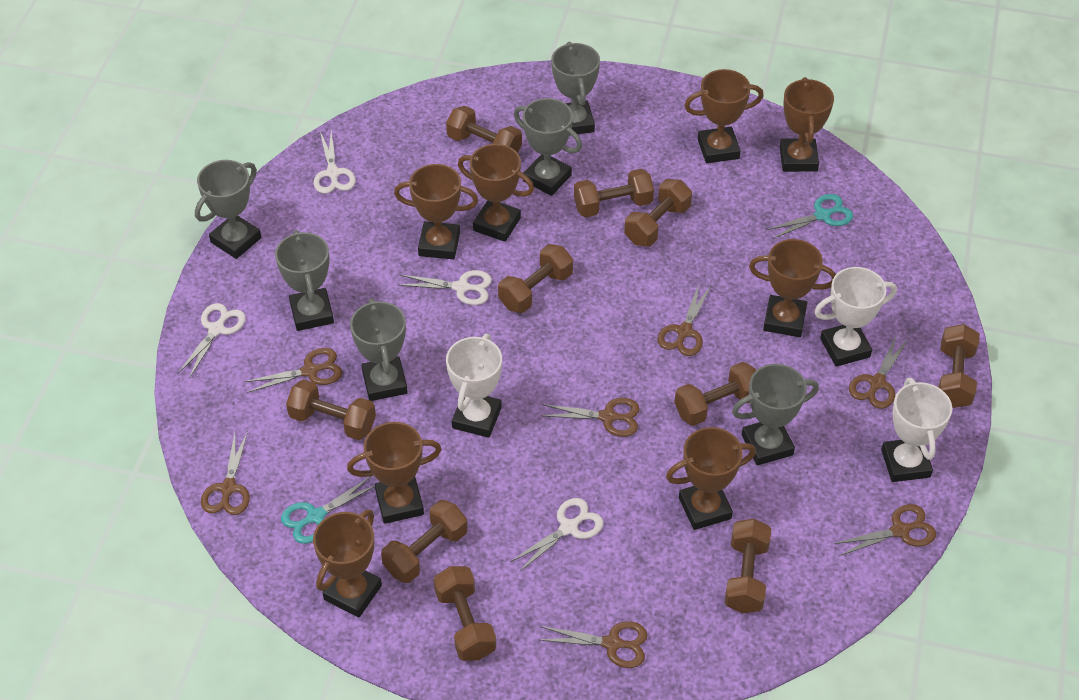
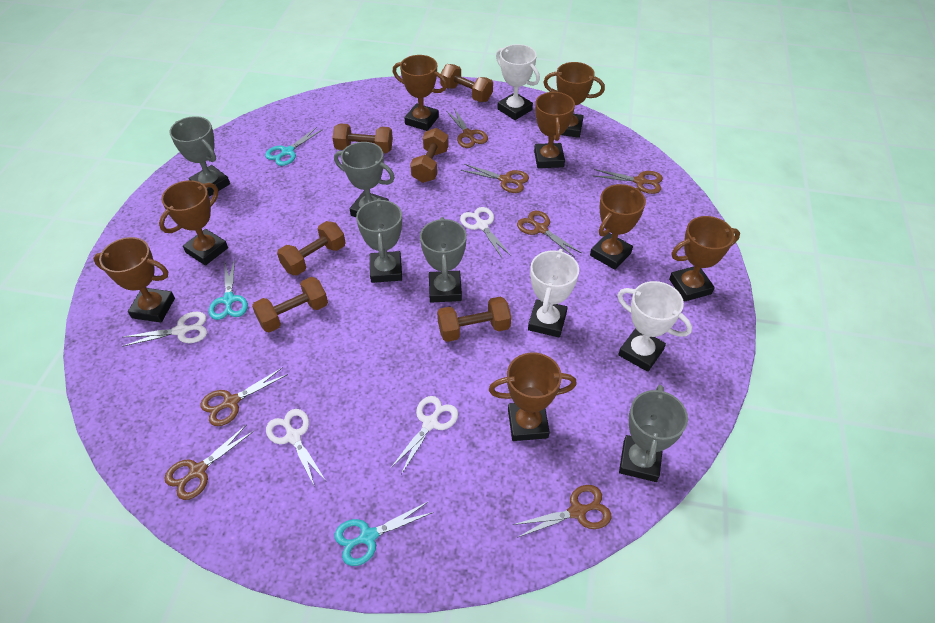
brown dumbbell: [286,379,376,440] [381,500,467,583] [434,566,496,661] [446,106,522,153] [498,244,573,313] [574,169,654,217] [624,179,692,246] [674,362,756,426] [725,519,771,613] [938,324,980,408] = 10 -> [252,277,328,332] [277,221,346,275] [332,123,393,153] [410,128,449,183] [437,296,511,342] [440,64,493,102] = 6
grey trophy: [195,160,261,259] [275,230,334,331] [350,298,408,401] [514,98,582,196] [551,42,600,136] [732,364,819,465] = 6 -> [169,116,230,197] [334,142,395,217] [356,198,402,283] [420,217,467,303] [619,385,688,482] = 5
turquoise scissors: [281,476,375,544] [767,194,853,239] = 2 -> [209,259,248,320] [265,127,323,166] [334,502,434,566] = 3

